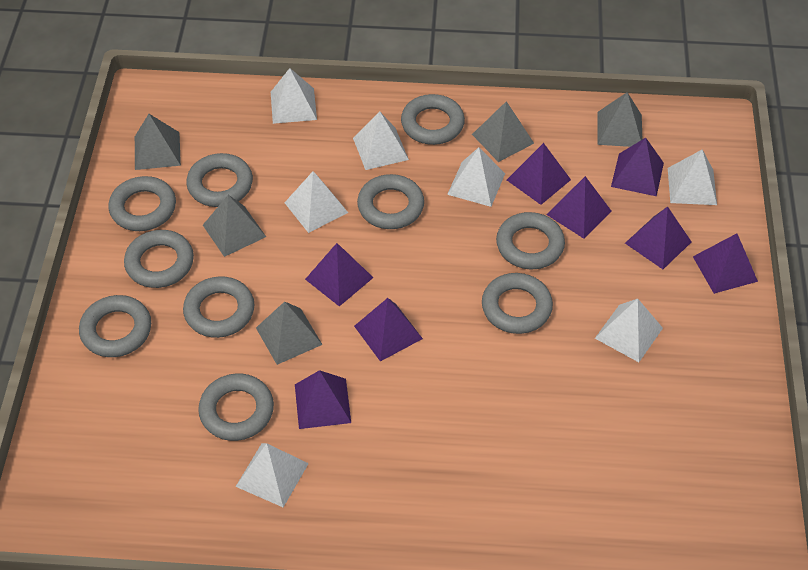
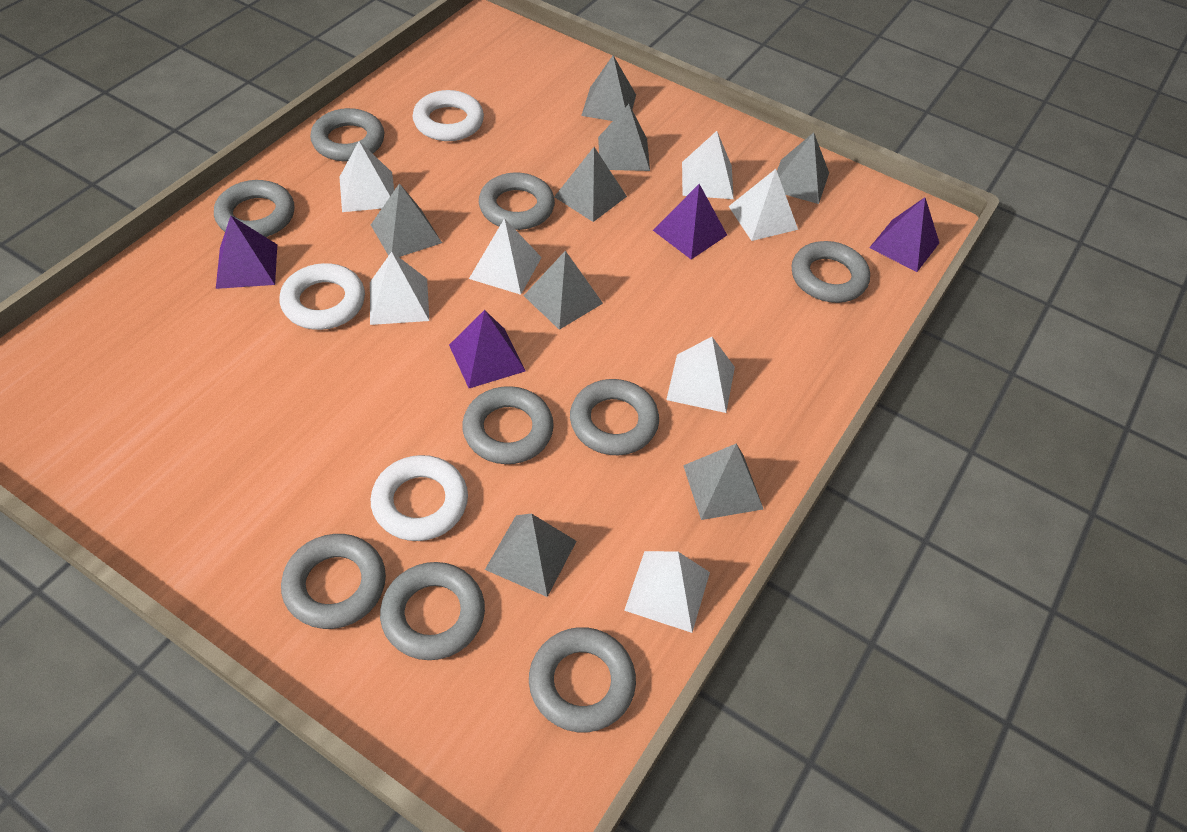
grey pyramid: [135,114,181,170] [203,195,266,257] [256,302,323,365] [472,101,534,162] [597,92,642,147] = 5 -> [371,183,442,257] [485,514,577,597] [524,251,603,330] [554,147,627,222] [581,55,636,121] [598,104,650,171] [683,444,763,520] [777,132,829,204] = 8
grey ring: [79,295,151,357] [109,176,176,231] [124,230,194,288] [183,276,254,338] [186,153,253,207] [198,374,274,441] [357,174,424,229] [401,94,465,145] [482,273,553,334] [496,212,565,269] = 10 -> [214,180,294,237] [281,534,386,629] [310,108,384,161] [380,562,485,660] [462,386,554,464] [479,172,555,230] [529,627,636,732] [570,379,659,455] [792,241,870,303] = 9
purple pyramid: [295,370,351,429] [305,243,374,306] [354,298,423,361] [507,143,571,205] [546,176,611,239] [611,138,664,196] [625,206,691,269] [693,233,758,294] = 8 -> [216,216,277,289] [449,310,526,388] [653,184,727,259] [869,197,939,272] = 4
white ring: none = 0 -> [279,263,365,330] [371,455,468,541] [413,90,484,141] = 3

